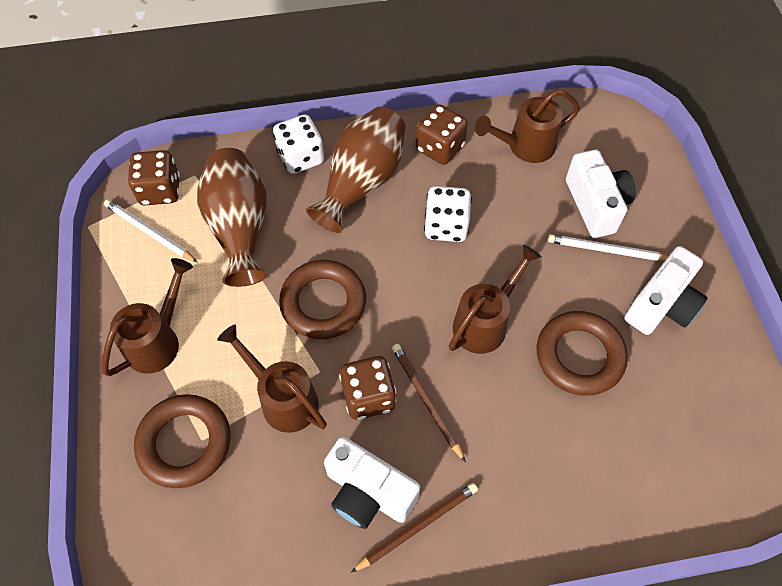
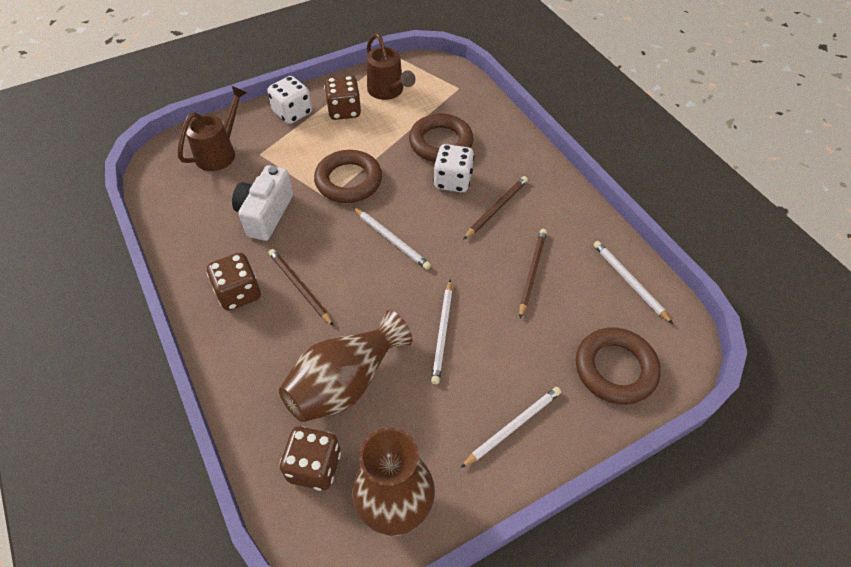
brown pencil: [351,483,478,573] [392,344,466,463] = 2 -> [269,249,334,326] [463,176,528,240] [519,229,547,318] = 3
brown watering can: [102,258,193,376] [217,324,327,433] [449,245,542,354] [475,89,580,163] = 4 -> [178,86,247,171] [367,33,416,100] = 2
white camera: [324,436,420,529] [566,150,636,238] [625,246,708,335] = 3 -> [232,165,293,241] = 1
white pencil: [104,199,198,263] [548,234,668,261] = 2 -> [353,207,431,270] [431,279,452,384] [461,387,561,468] [593,241,673,324] = 4

